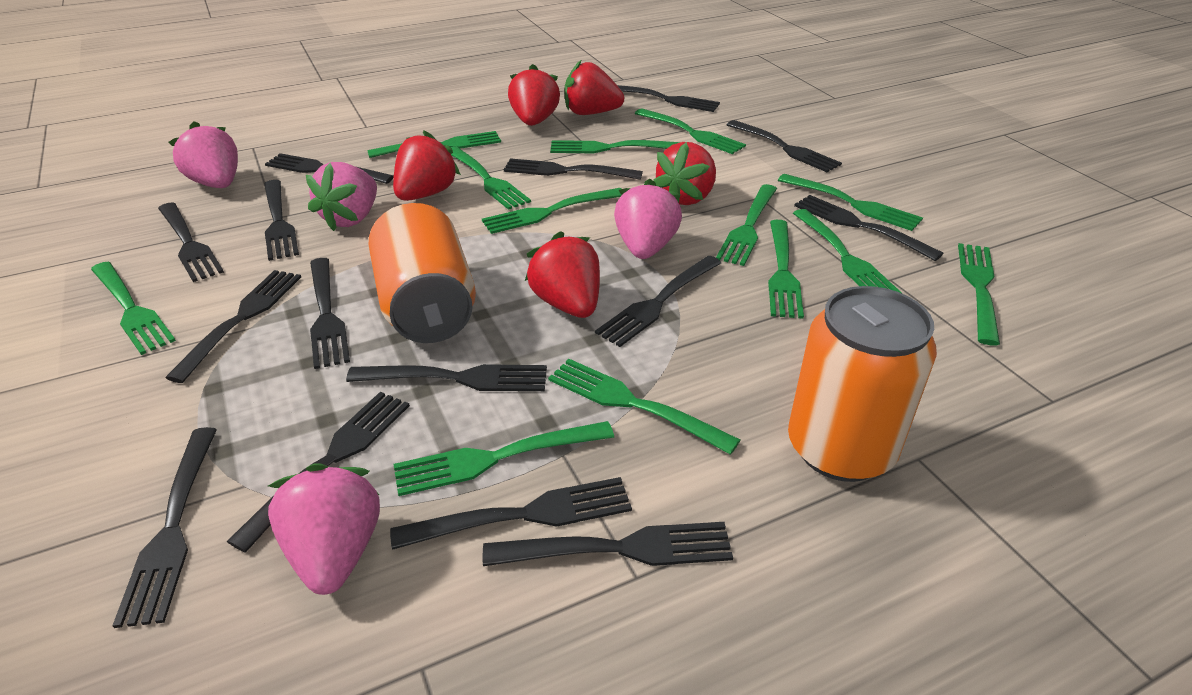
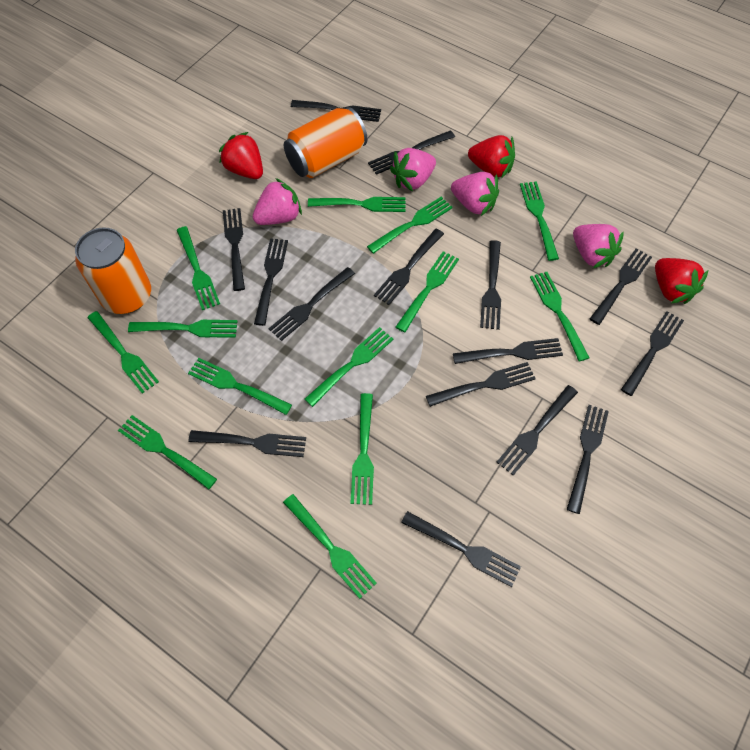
red strawberry: [393,130,461,201] [508,64,560,126] [525,231,600,318] [565,60,624,115] [653,142,716,205] = 5 -> [219,132,263,179] [468,135,515,178] [655,258,708,304] = 3

